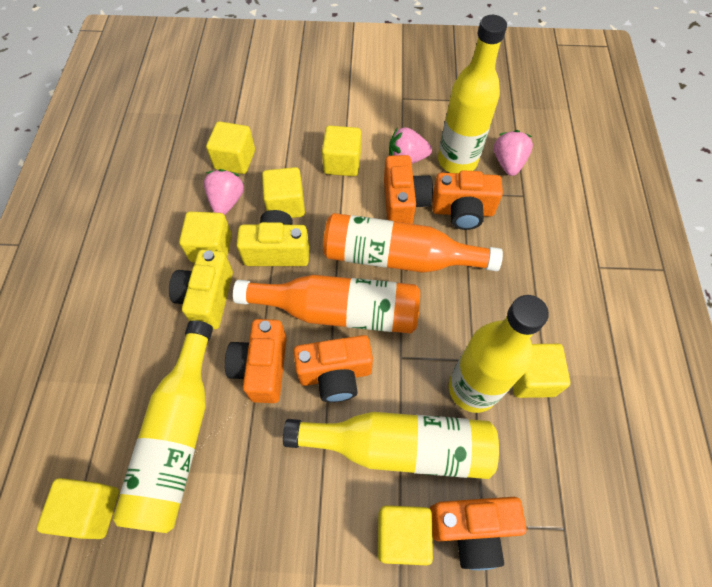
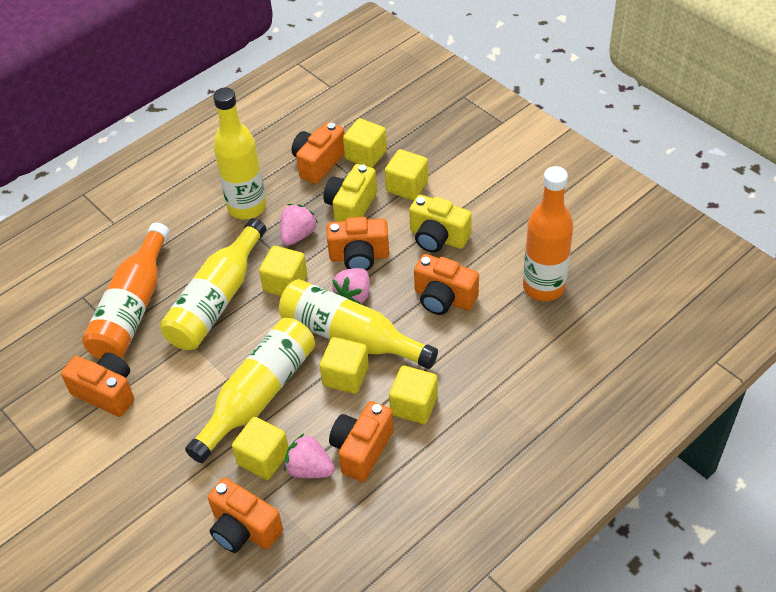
orange camera: [225,319,287,403] [293,335,373,402] [384,155,433,224] [430,497,526,570] [432,170,503,230] = 5 -> [61,352,134,417] [208,478,283,553] [292,122,345,184] [327,217,389,271] [329,401,394,482] [414,254,479,315] = 6
yellow cube: [37,478,119,539] [179,211,232,263] [206,121,255,174] [262,167,305,218] [322,126,361,176] [378,505,433,565] [513,344,570,398] = 7 -> [232,417,289,480] [259,246,307,296] [320,337,369,394] [343,118,387,168] [385,149,428,200] [389,366,438,424] = 6

